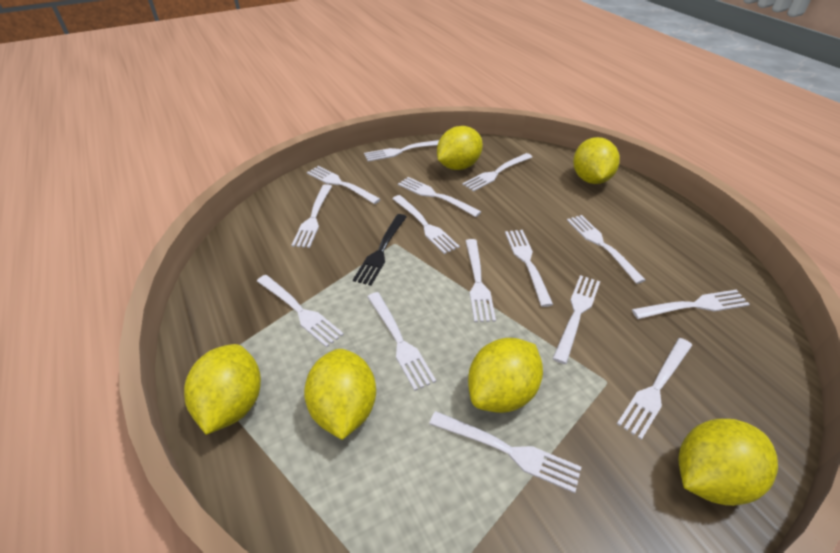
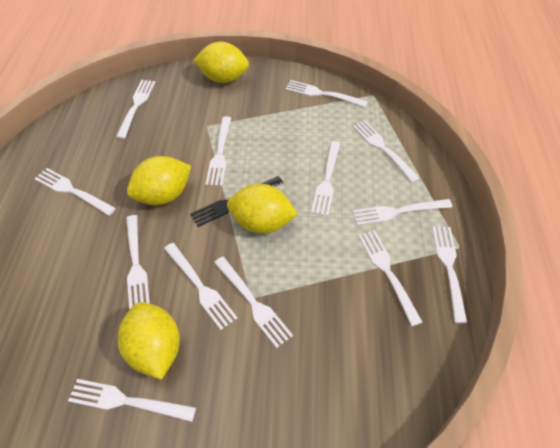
white fork: [257,275,344,348] [291,184,332,248] [307,166,381,204] [364,140,439,162] [367,292,436,391] [392,195,460,254] [398,177,481,217] [429,411,581,493] [462,153,532,192] [466,239,496,322] [505,230,553,307] [552,275,600,364] [567,215,645,284] [617,338,692,440] [632,290,750,319] = 15 -> [35,168,116,216] [68,379,196,422] [116,80,155,139] [126,215,150,310] [164,243,238,330] [205,116,231,186] [214,257,293,348] [285,80,368,108] [311,141,340,216] [352,199,453,226] [353,121,420,183] [358,230,423,326] [432,227,467,324] = 13
yellow lemon: [184,344,261,435] [304,349,376,440] [437,126,483,170] [468,338,543,413] [573,137,620,184] [678,419,778,506] = 6 -> [118,302,180,380] [127,156,191,205] [194,42,249,83] [227,184,298,234] = 4

